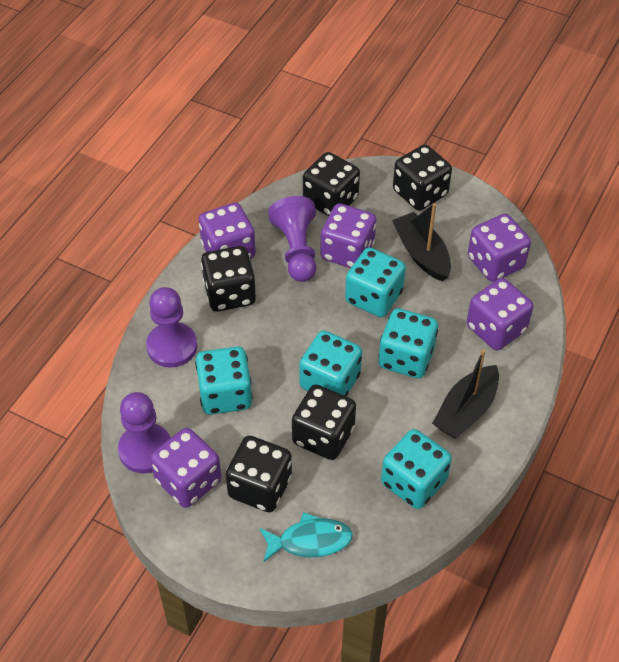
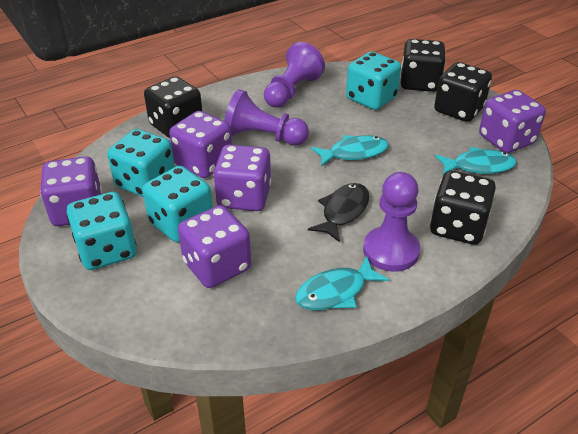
black boat: [392,203,451,281] [432,349,499,439] = 2 -> none = 0
black dice: [201,246,256,312] [226,436,292,512] [292,384,356,460] [303,152,360,216] [393,145,452,211] = 5 -> [144,76,202,138] [401,39,446,92] [430,170,496,245] [434,62,492,122] = 4
black fish: none = 0 -> [308,183,369,242] = 1
turquoise dice: [195,347,252,415] [299,330,362,397] [345,247,406,317] [379,308,438,378] [381,429,452,509] = 5 -> [67,192,137,270] [107,129,175,197] [142,166,213,242] [346,52,401,110] = 4
turquoise fish: [259,512,353,563] = 1 -> [295,256,389,310] [311,135,389,167] [435,147,517,175] = 3

